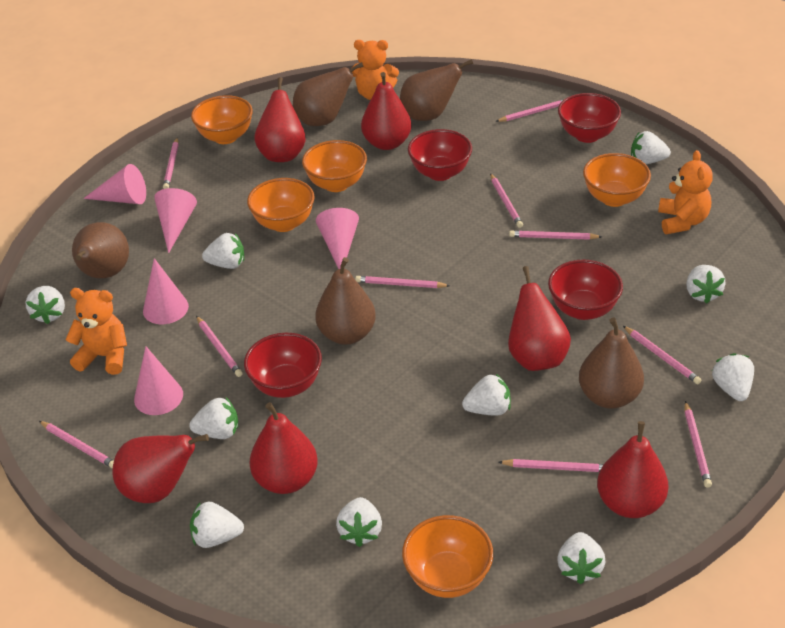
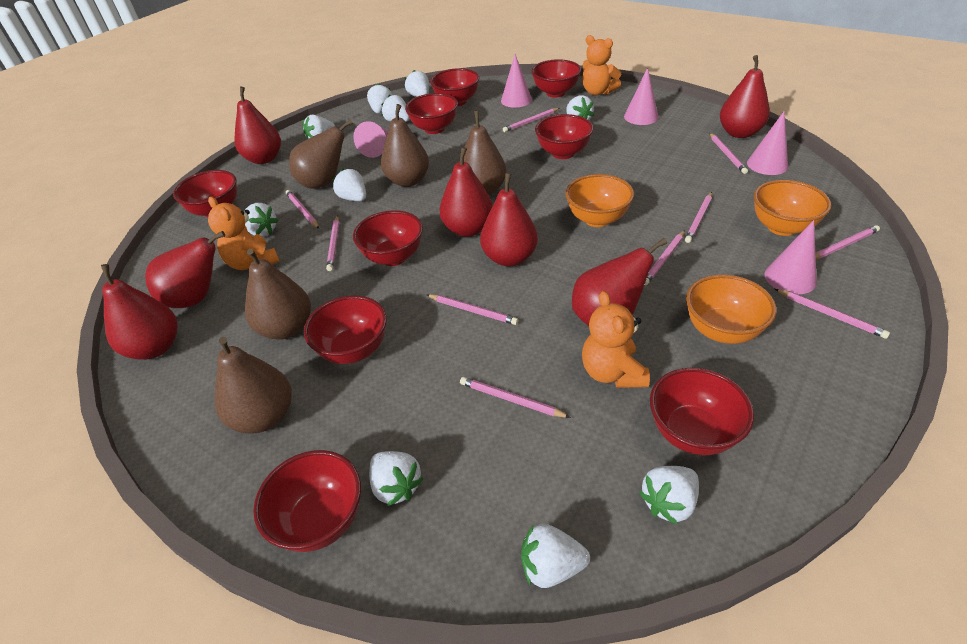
orange bowl: [191,95,253,144] [247,178,314,232] [302,140,367,192] [402,515,493,598] [583,153,651,207] = 5 -> [565,174,634,227] [686,274,776,344] [754,180,831,236] = 3
red bowl: [244,333,322,398] [408,129,472,181] [548,260,623,320] [558,93,621,143] = 4 -> [173,170,237,218] [253,450,361,552] [304,296,387,364] [353,210,423,266] [405,93,458,134] [430,68,479,106] [531,59,581,98] [535,114,593,159] [650,368,754,456] = 9
red pear: [113,434,209,503] [250,402,318,494] [255,77,305,162] [361,72,412,150] [508,266,571,371] [597,421,669,518] = 6 -> [101,264,178,360] [145,231,225,308] [234,87,281,164] [439,147,493,237] [480,173,538,267] [572,238,667,326] [720,55,770,138] = 7

